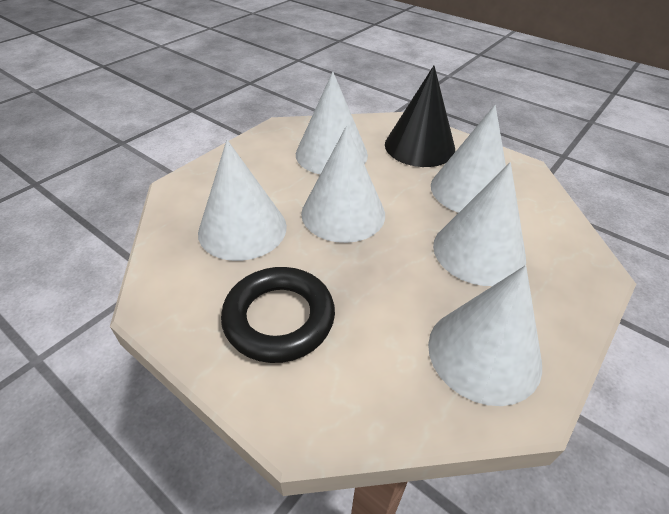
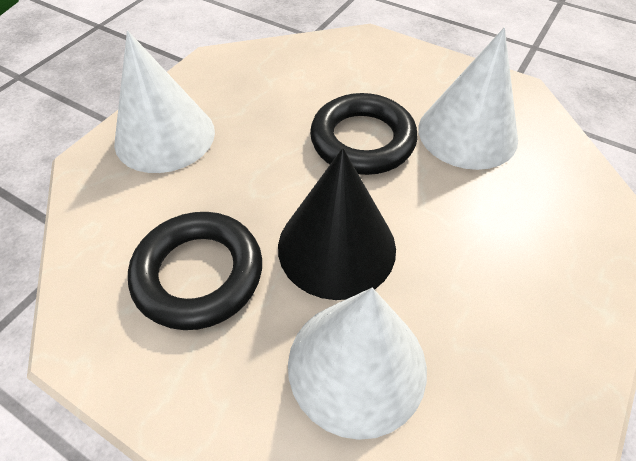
black ring: [221,267,335,363] = 1 -> [128,212,262,330] [310,93,418,175] = 2
white cone: [198,140,287,261] [296,71,368,174] [301,125,385,243] [428,265,542,406] [431,105,506,213] [433,162,526,286] = 6 -> [114,30,215,173] [288,288,427,440] [418,27,518,170] = 3

